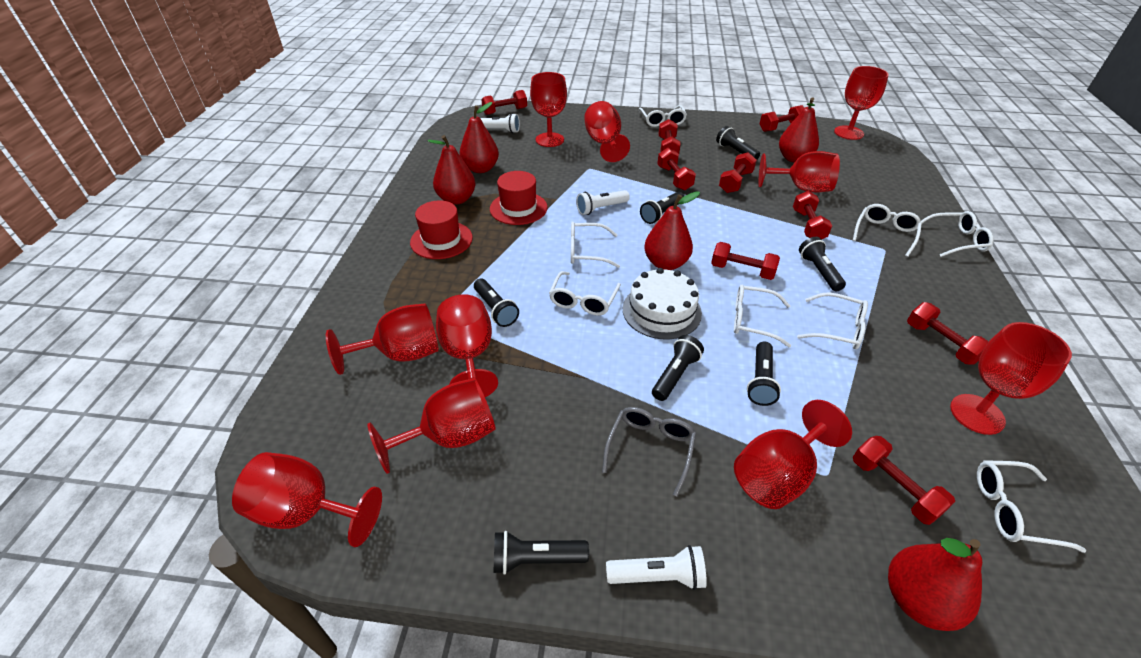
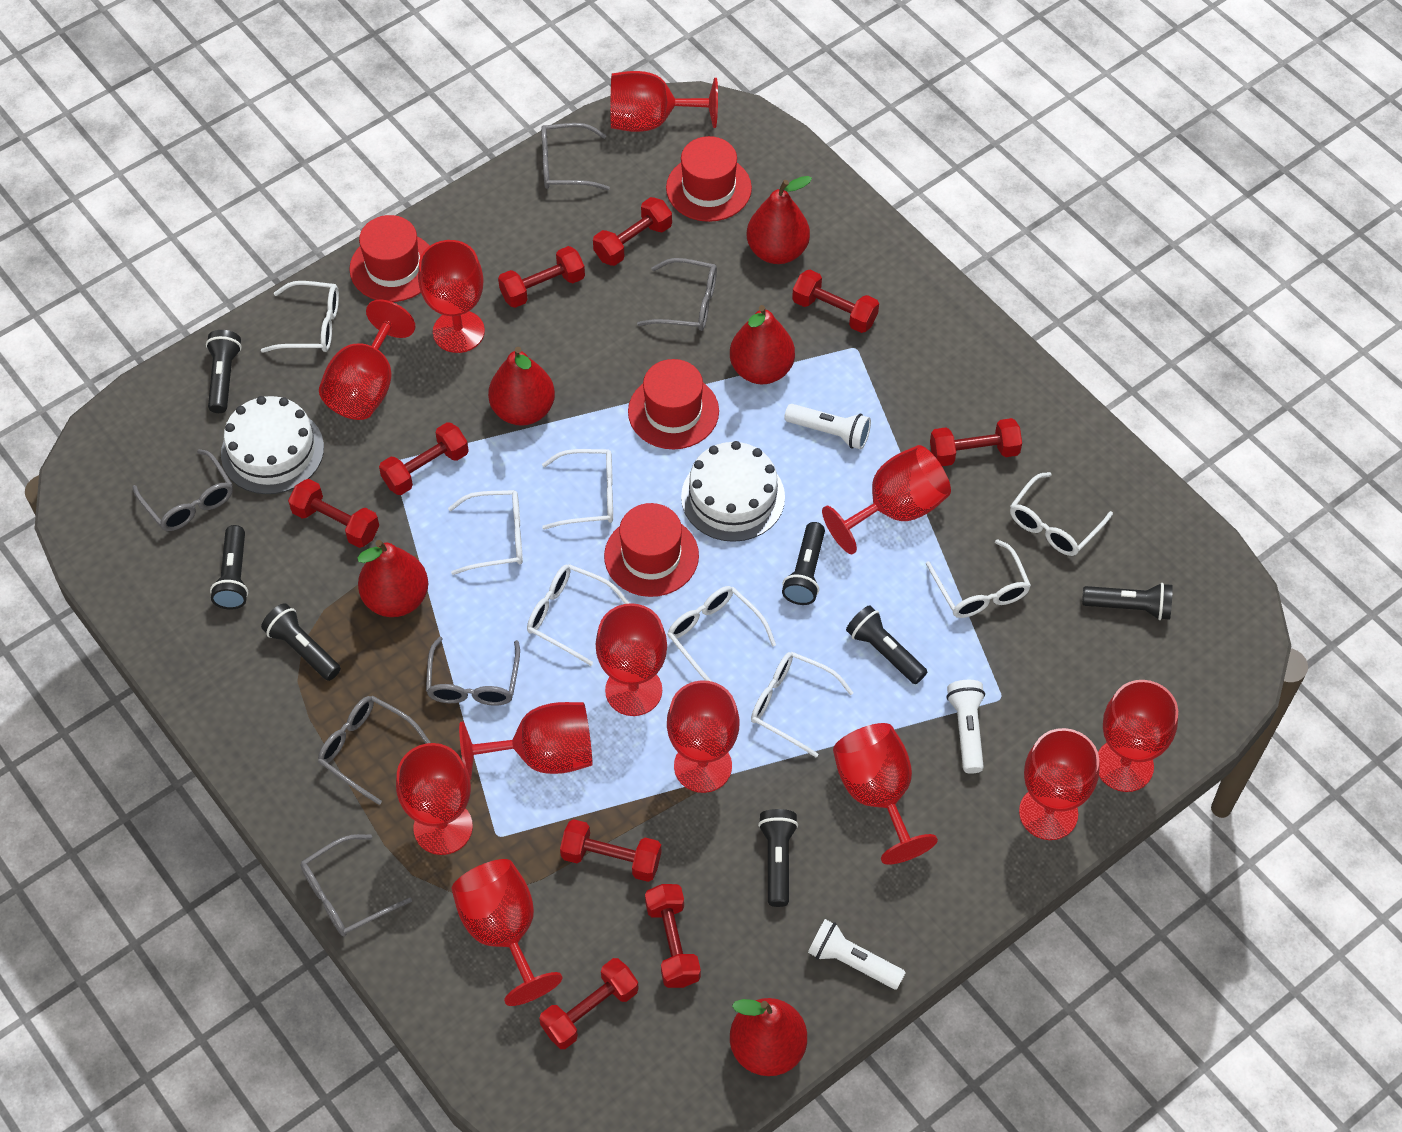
grey glasses: [602,407,696,497] = 1 -> [133,449,233,531] [300,834,412,936] [318,696,430,805] [426,637,520,706] [541,123,610,190] [637,258,717,331] = 6
red goblet: [232,452,382,547] [326,303,439,375] [367,378,496,474] [436,295,498,397] [530,72,567,147] [584,101,630,162] [734,400,852,509] [758,151,840,193] [834,66,889,140] [950,322,1072,435] = 10 -> [319,299,416,420] [396,743,473,855] [418,240,485,353] [451,859,562,1006] [459,702,592,780] [596,603,667,716] [610,71,718,132] [667,680,740,793] [822,445,951,554] [833,723,938,865] [1019,728,1100,840] [1098,680,1178,792] = 12
red hat: [410,200,473,259] [490,171,548,225] = 2 -> [349,215,430,302] [604,503,699,597] [628,359,719,449] [666,136,752,222] = 4
white cake: [623,268,702,339] = 1 -> [221,396,324,494] [681,441,785,542] = 2

